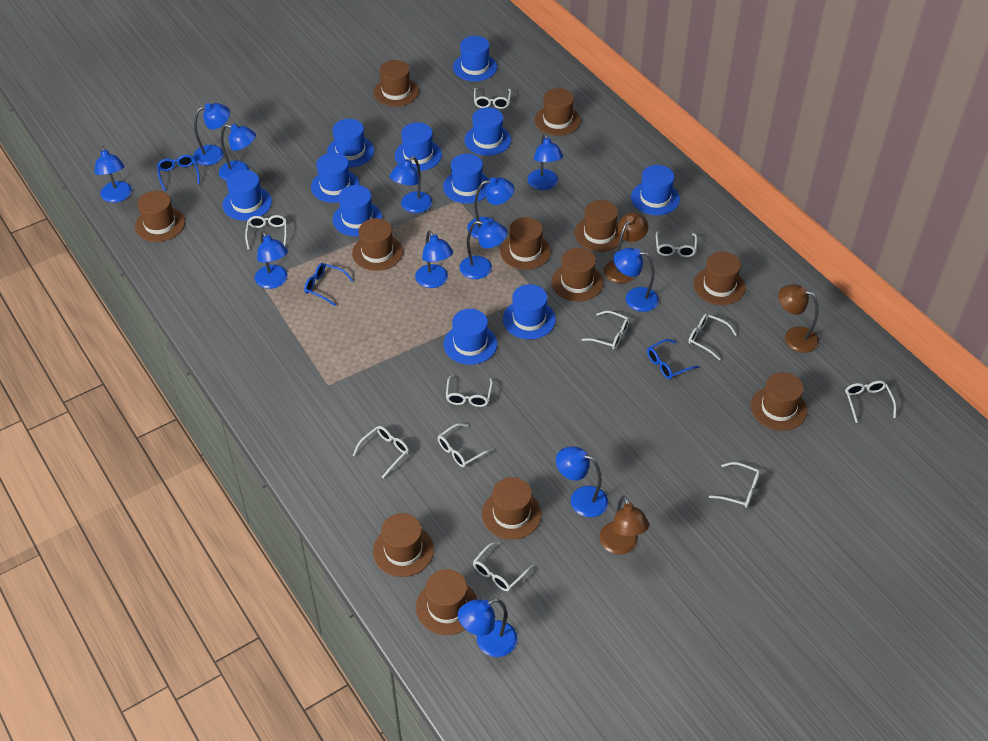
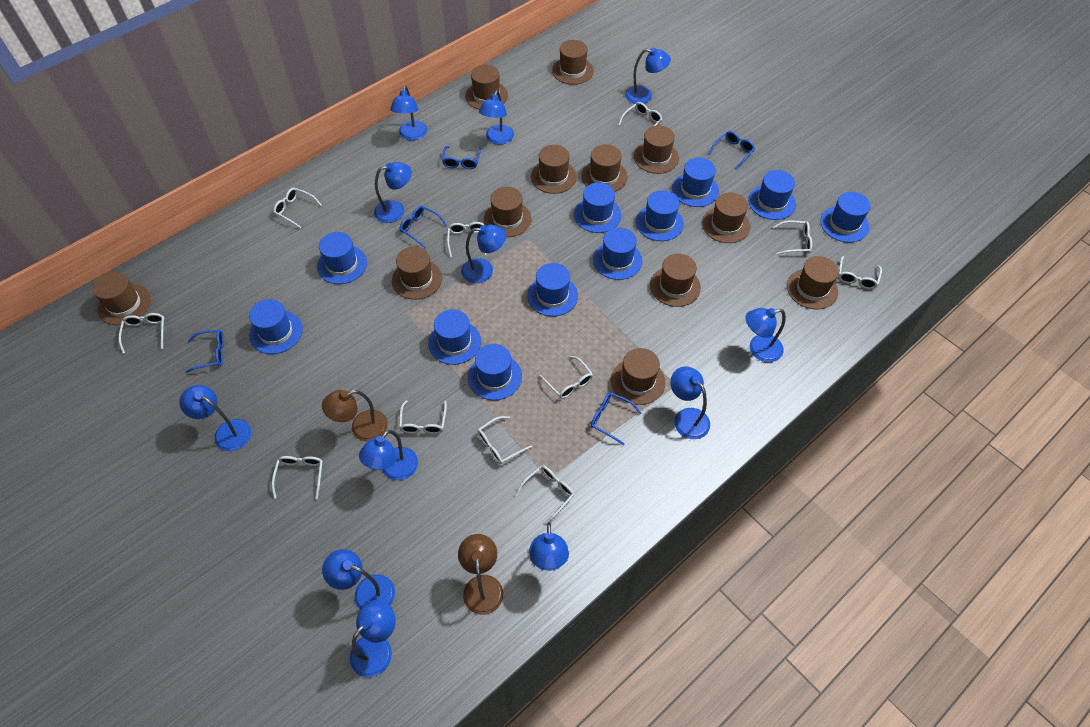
blue glasses: [157,155,200,191] [304,263,353,306] [647,339,699,379] = 3 -> [186,329,224,373] [399,206,448,248] [442,146,481,169] [591,392,641,445] [709,131,755,170] = 5
brown lamp: [599,496,649,554] [604,212,648,283] [778,284,819,353] = 3 -> [322,390,388,441] [458,534,503,615] = 2

